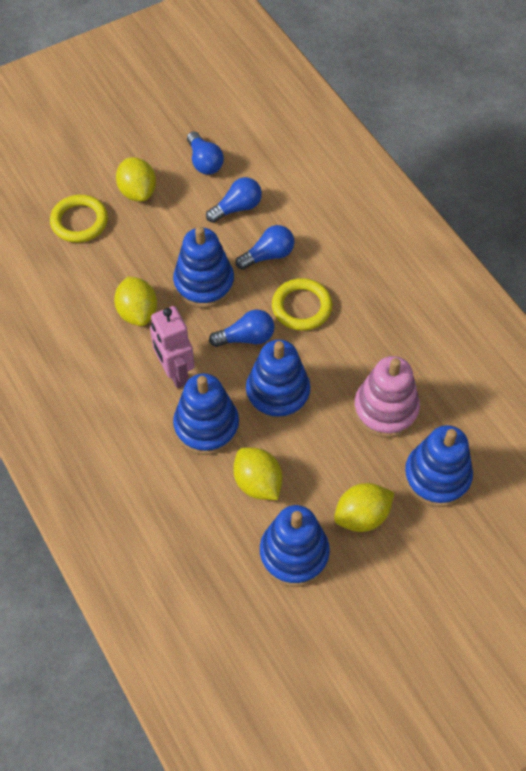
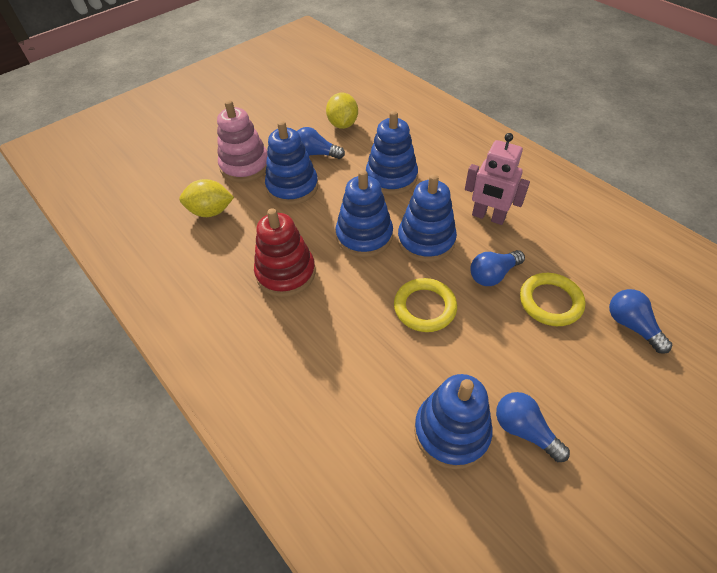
red stacking toy: none = 0 -> [254,208,316,297] = 1
yellow lemon: [114,276,157,326] [116,157,156,202] [233,447,282,500] [334,483,395,532] = 4 -> [179,179,234,217] [326,92,358,129] = 2

